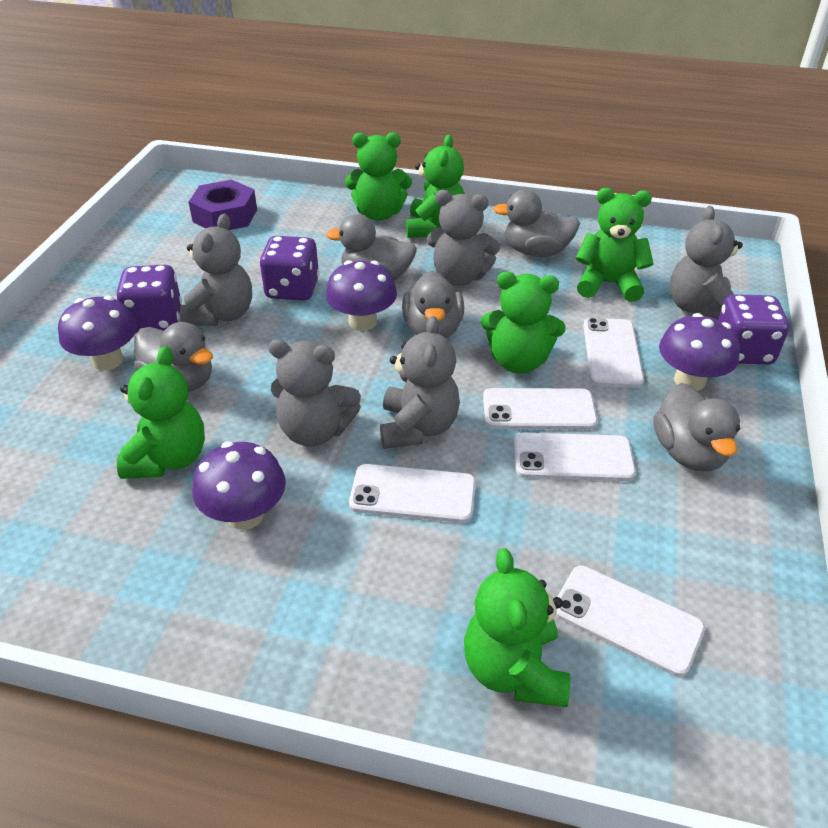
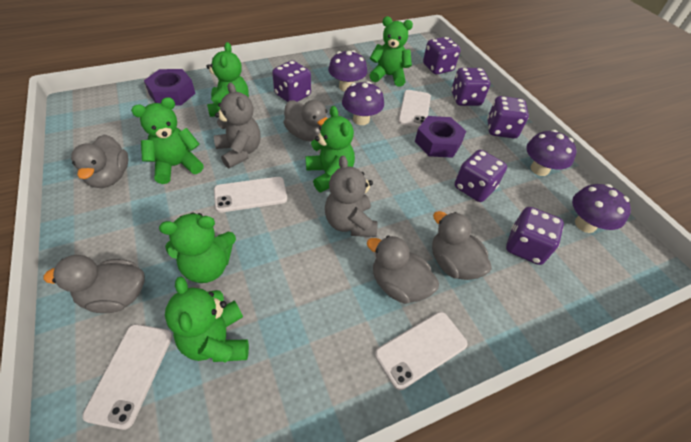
grey teddy bear: [180,214,252,326] [268,339,361,447] [380,316,460,449] [427,190,500,286] [670,206,743,320] = 5 -> [214,82,261,168] [325,155,378,237] = 2
purple dice: [116,265,182,332] [259,236,319,301] [718,294,789,364] = 3 -> [272,60,311,102] [423,37,461,74] [451,68,490,106] [455,150,507,202] [487,96,529,139] [506,207,564,265] = 6
purple nut: [189,180,257,230] = 1 -> [144,69,195,106] [415,116,466,158] = 2
white phone: [349,464,476,523] [483,388,598,430] [514,432,636,481] [555,566,705,677] [583,318,644,388] = 5 -> [82,324,172,430] [214,177,287,213] [375,312,467,390] [398,90,431,128] = 4

